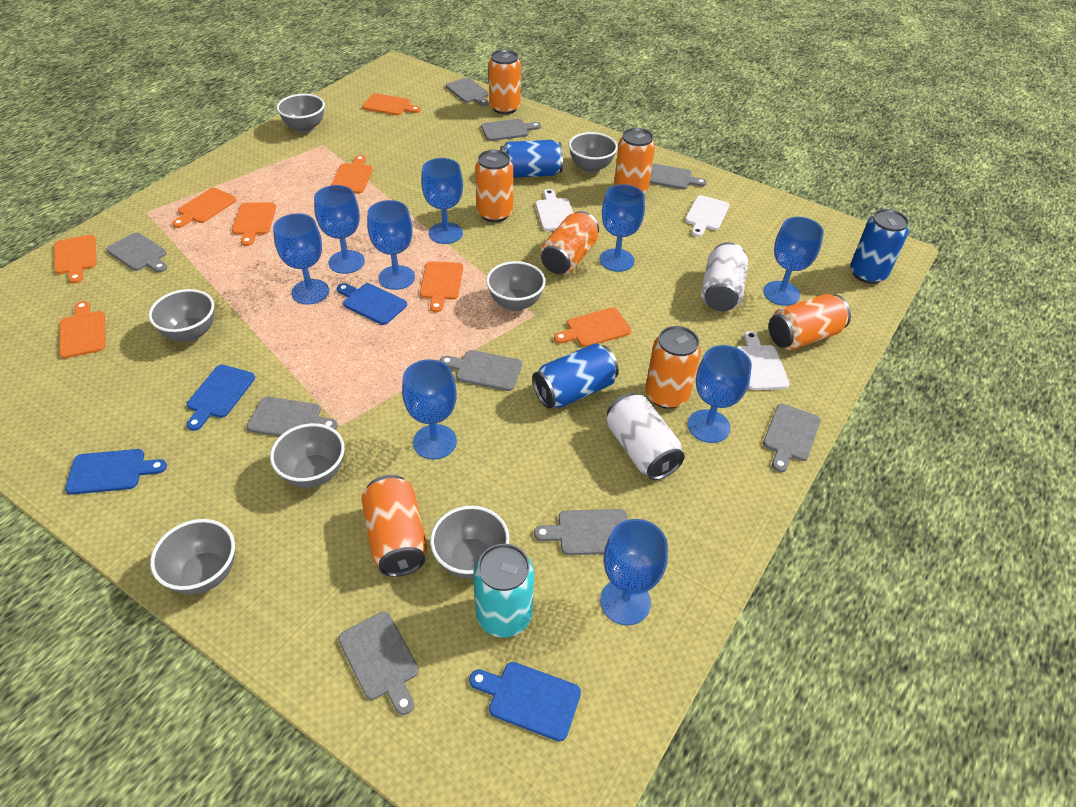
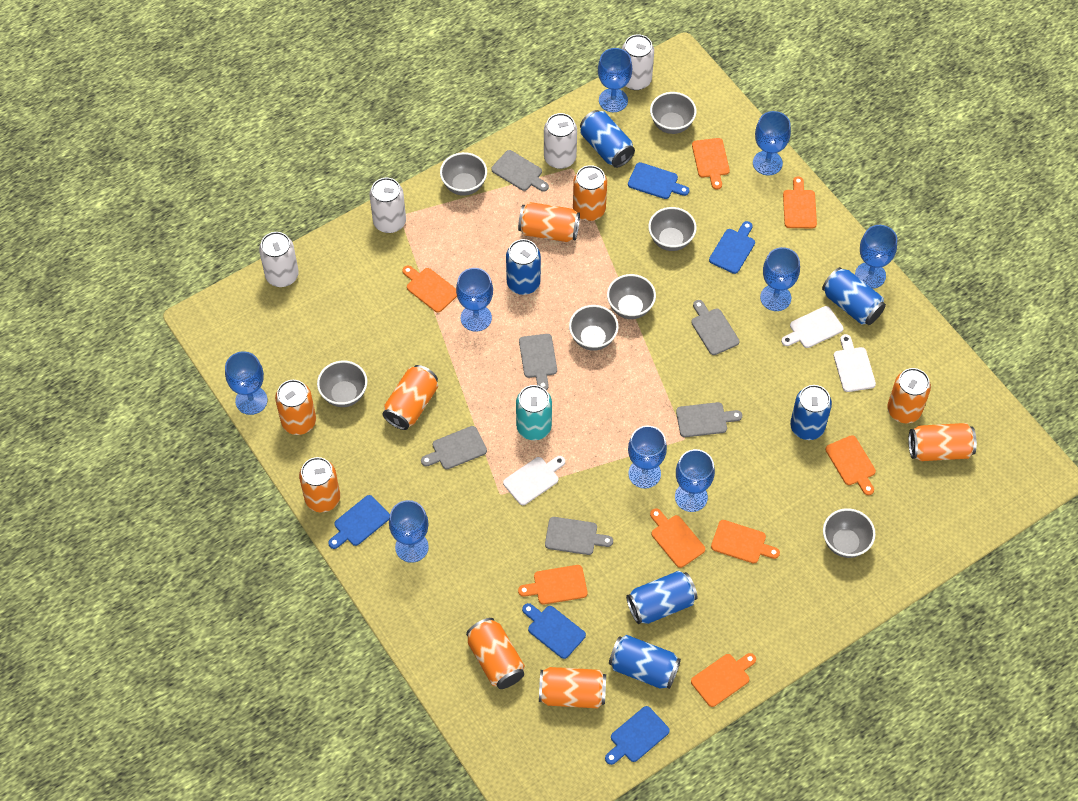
blue can: [500,140,563,178] [532,343,619,409] [850,209,909,284] = 3 -> [506,239,541,295] [580,110,635,168] [609,635,681,689] [626,571,698,624] [790,385,832,440] [822,267,886,325] = 6
blue cutting board: [65,449,167,495] [187,365,255,431] [337,283,407,325] [469,662,581,741] = 4 -> [328,495,390,549] [522,603,586,659] [605,706,670,765] [628,162,689,199] [709,221,755,274] = 5
grey cutting board: [106,232,167,272] [247,397,338,437] [338,612,419,715] [440,350,522,391] [446,78,489,106] [481,119,541,141] [534,509,628,555] [650,163,707,190] [763,404,821,472] = 9 -> [421,426,487,469] [491,150,549,192] [519,334,557,390] [545,517,613,555] [676,402,742,437] [691,300,739,355] = 6
orange can: [361,475,427,577] [475,150,513,222] [489,50,521,114] [540,211,599,274] [614,128,655,193] [645,326,701,409] [769,294,851,350] = 7 -> [275,380,316,435] [299,457,340,512] [383,365,438,430] [466,618,525,689] [518,202,580,242] [539,667,606,708] [573,165,607,221] [887,368,931,423] [908,423,977,461] = 9
white can: [606,393,685,480] [701,242,748,311] = 2 -> [259,232,299,287] [369,178,406,233] [544,113,577,169] [622,35,654,90] = 4

